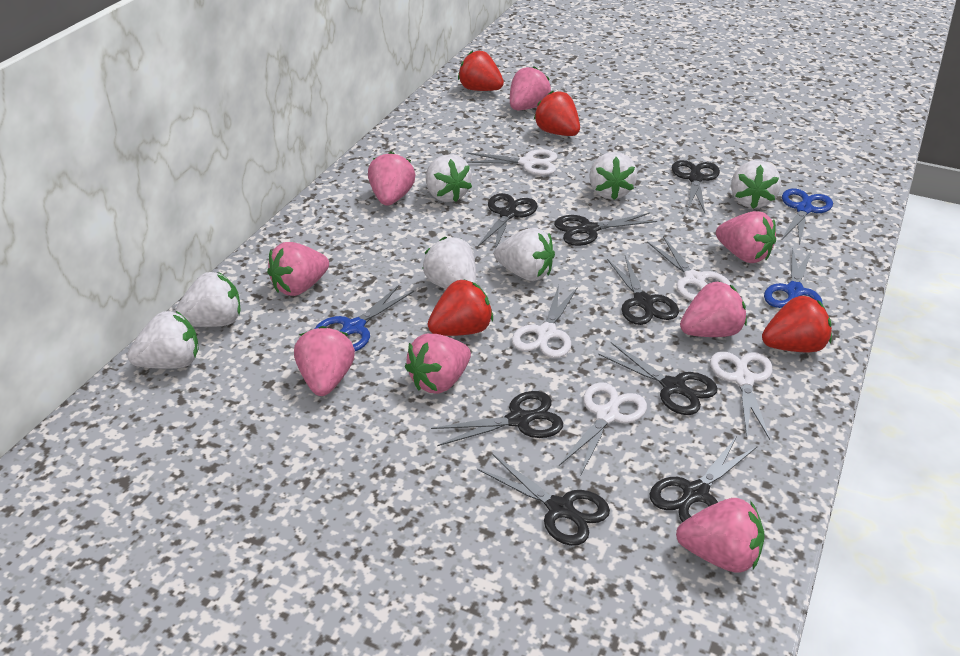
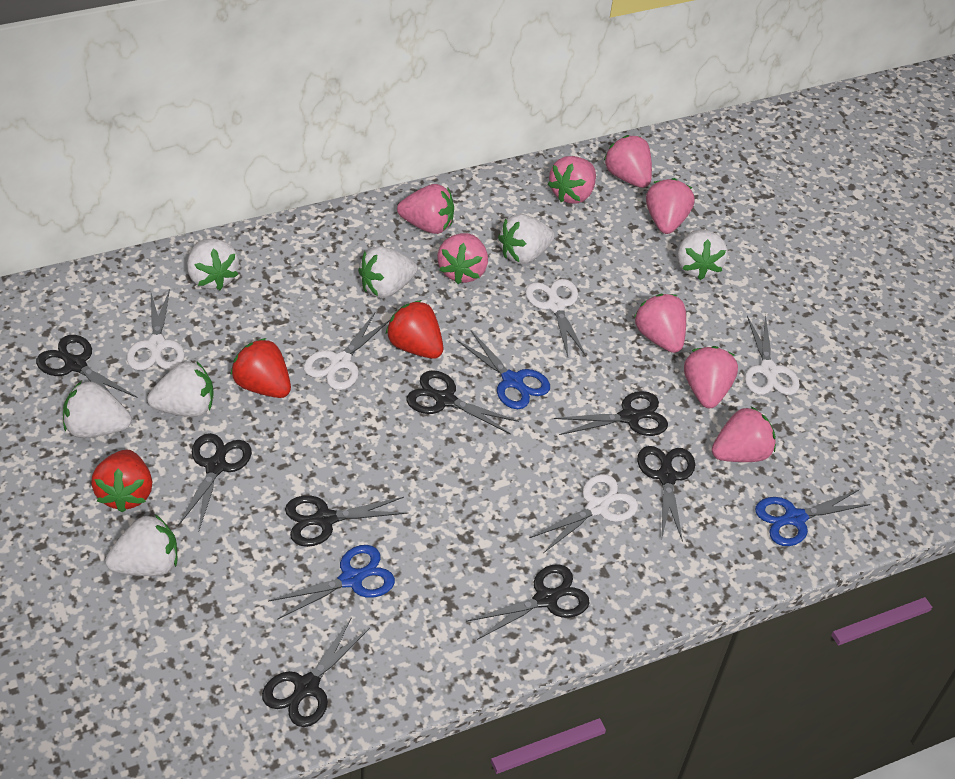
red strawberry: [428,279,493,336] [458,51,504,91] [534,91,580,136] [762,296,832,352] = 4 -> [91,450,152,513] [231,338,291,398] [386,300,443,359] = 3

